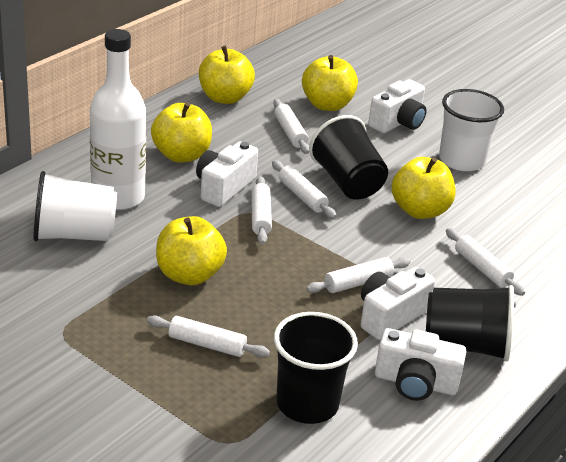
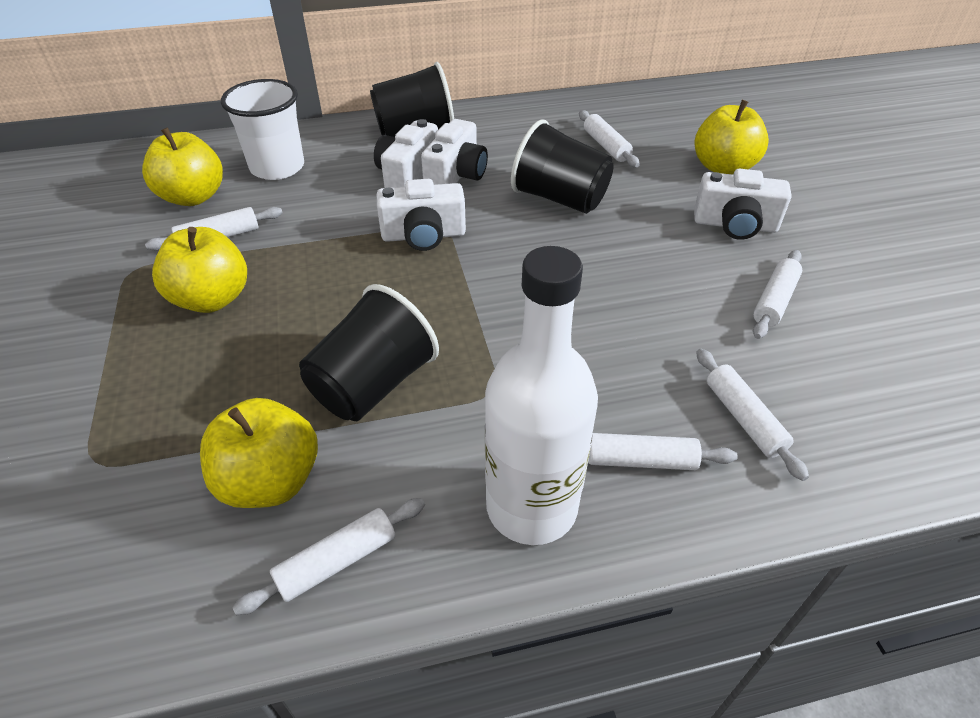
white cup: [33,171,117,241] [439,89,504,171] = 2 -> [221,79,304,180] = 1
yellow apple: [151,102,212,163] [156,216,227,285] [199,45,255,104] [302,55,358,111] [391,157,456,219] = 5 -> [142,127,223,206] [152,227,247,313] [200,398,318,508] [695,100,769,175] = 4

